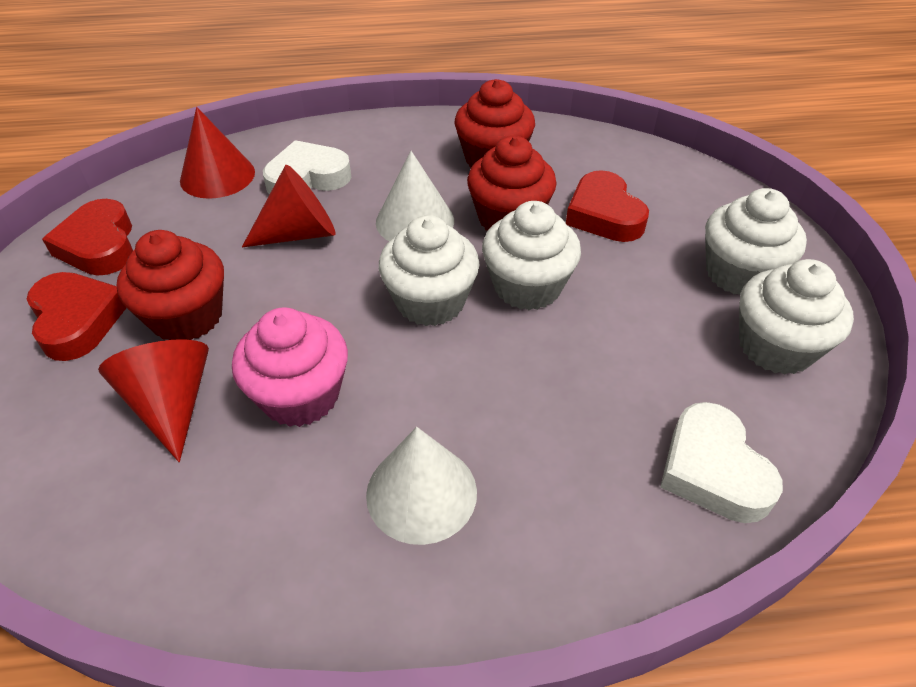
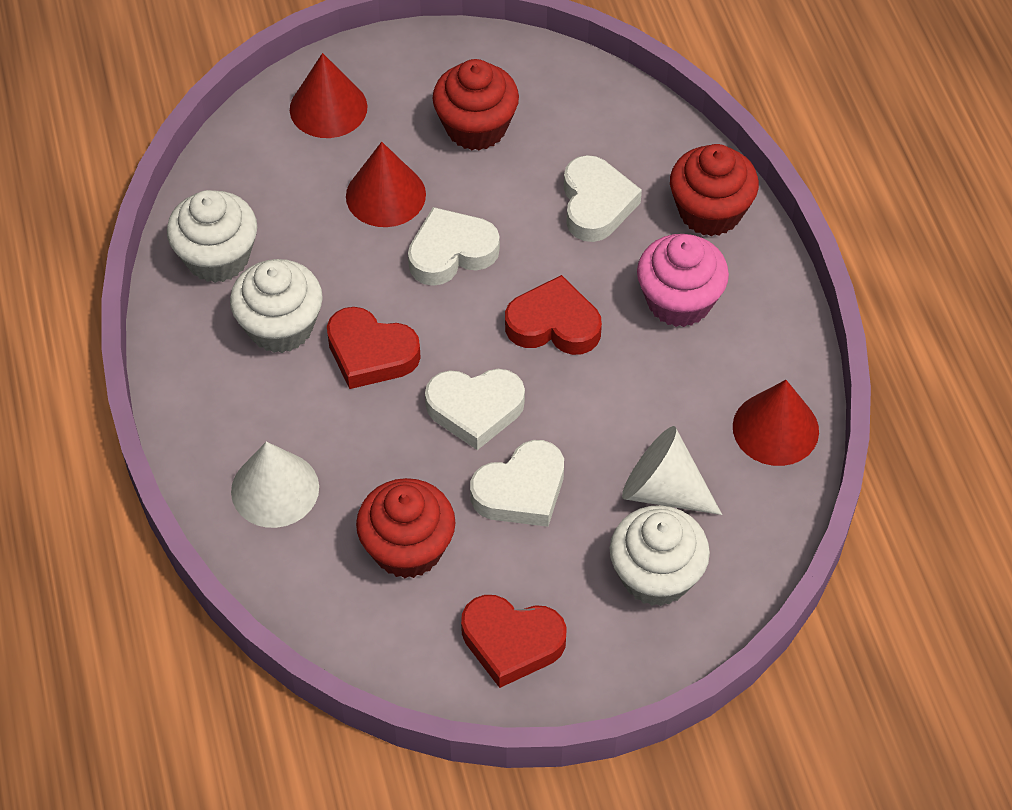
white cupcake: [379,215,480,326] [482,201,581,310] [705,188,807,295] [739,259,854,375] = 4 -> [167,190,257,283] [230,259,323,353] [610,505,710,606] = 3
white heart: [263,140,351,195] [660,402,783,523] = 2 -> [408,207,500,286] [425,369,525,450] [470,440,564,527] [564,155,642,242] = 4

